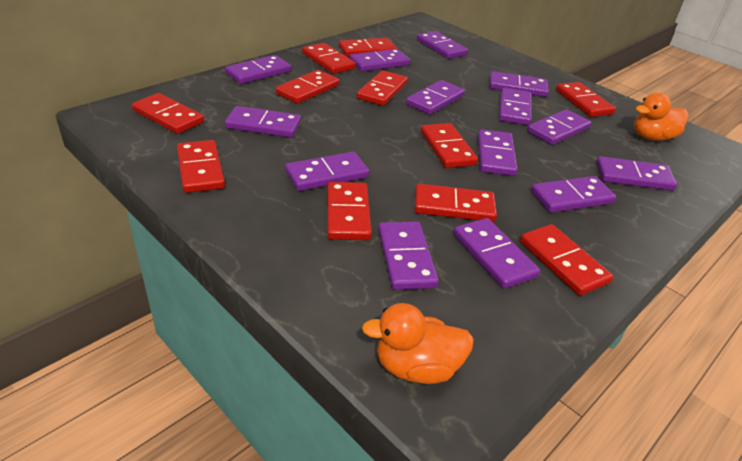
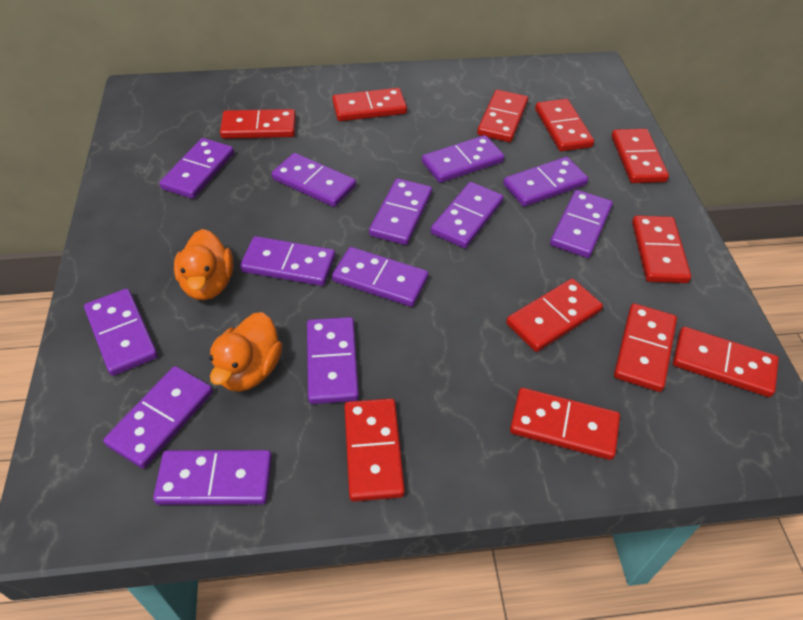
purple domino: [225,55,291,84] [225,106,301,138] [285,152,369,191] [349,49,410,72] [378,222,439,290] [406,80,465,115] [417,31,468,59] [454,218,540,289] [478,129,518,176] [489,71,549,97] [499,88,532,125] [527,109,591,145] [531,176,616,213] [596,156,677,191] = 14 -> [84,288,158,376] [103,366,213,469] [153,450,272,505] [159,138,234,199] [240,236,335,286] [272,153,356,207] [307,317,359,404] [332,247,429,307] [369,178,432,245] [422,135,504,183] [431,182,504,248] [503,157,588,207] [550,190,613,258] = 13

